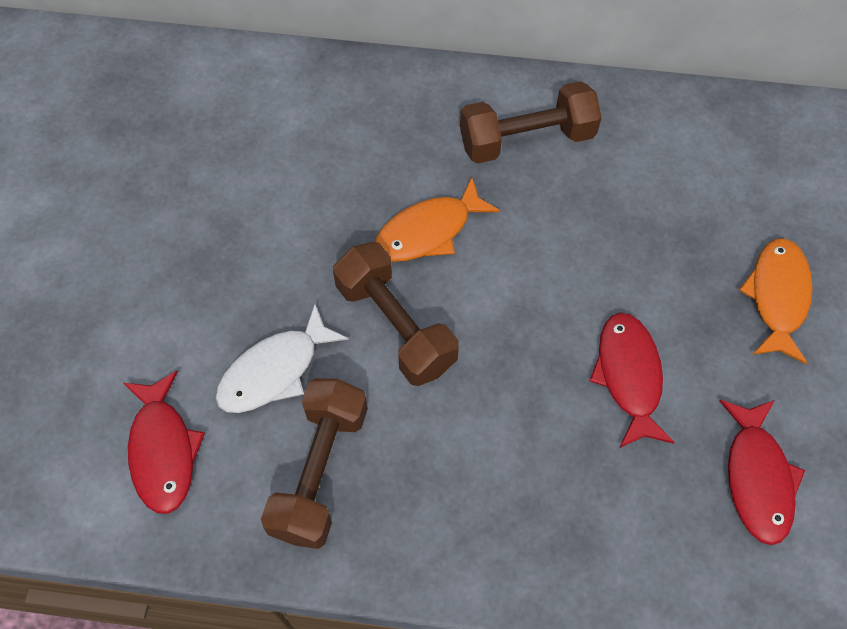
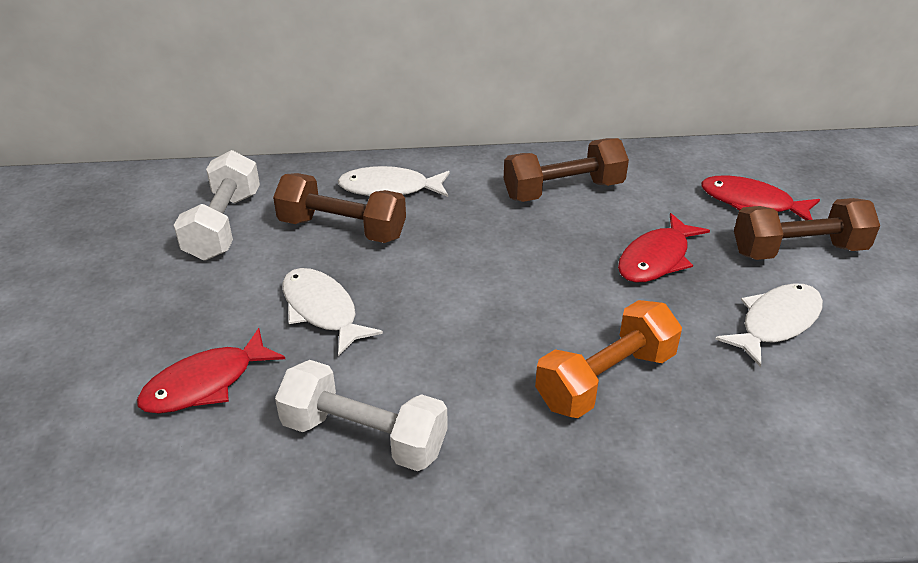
orange dumbbell: none = 0 -> [535,300,682,418] = 1
orange fish: [375,178,500,262] [739,238,813,364] = 2 -> none = 0
white dumbbell: none = 0 -> [174,150,260,260] [275,360,448,471] = 2
white fish: [215,304,349,413] = 1 -> [282,268,383,356] [338,166,450,197] [715,283,823,367] = 3

